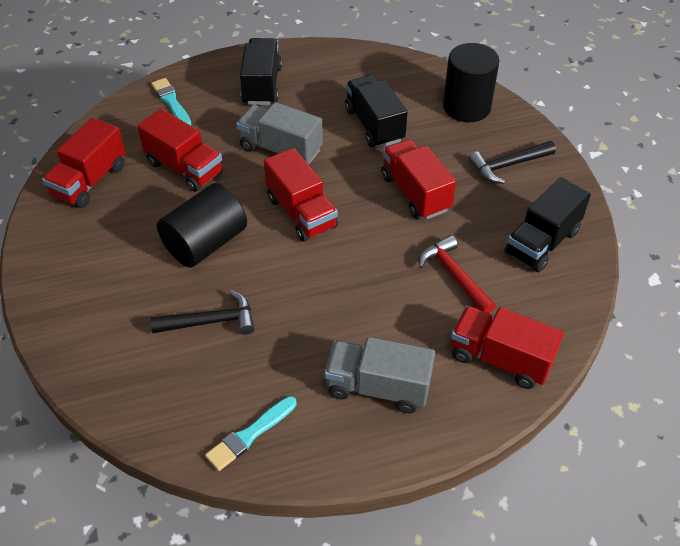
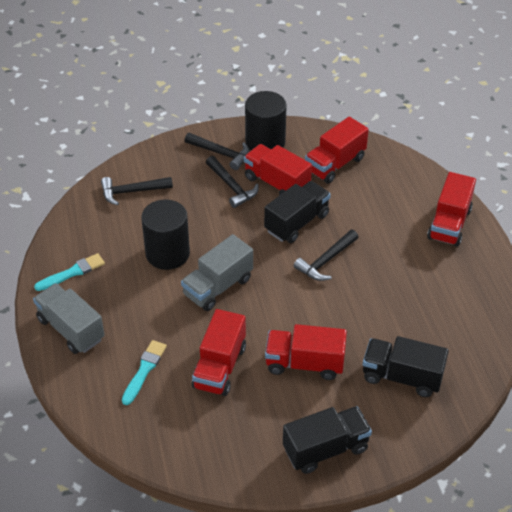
black hammer: [150,290,255,335] [469,141,556,184] = 2 -> [101,177,173,205] [185,133,249,170] [206,156,259,208] [294,230,358,281] = 4
red hammer: [419,235,496,313] = 1 -> none = 0

